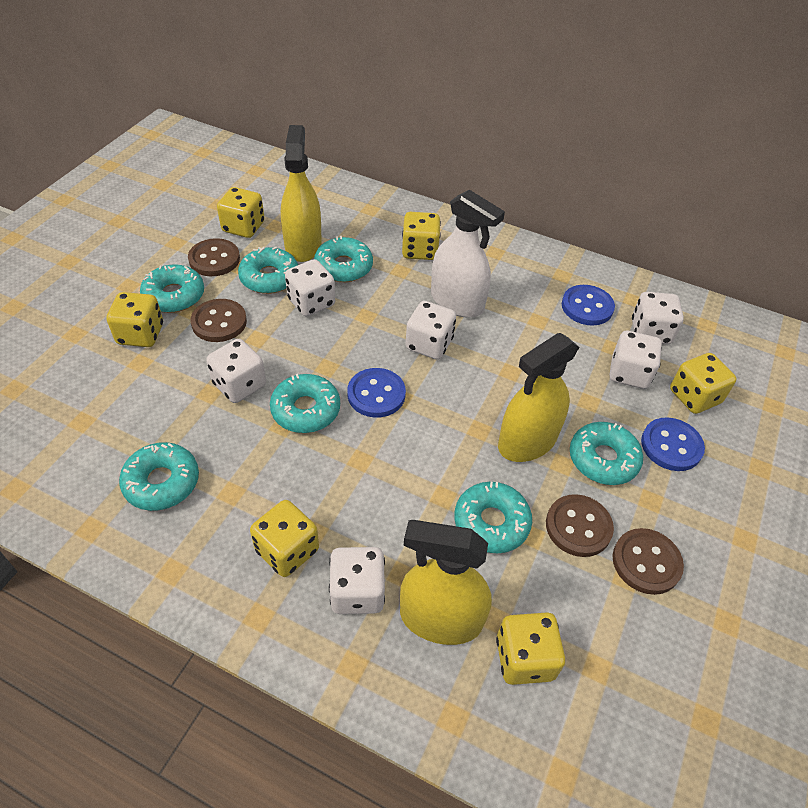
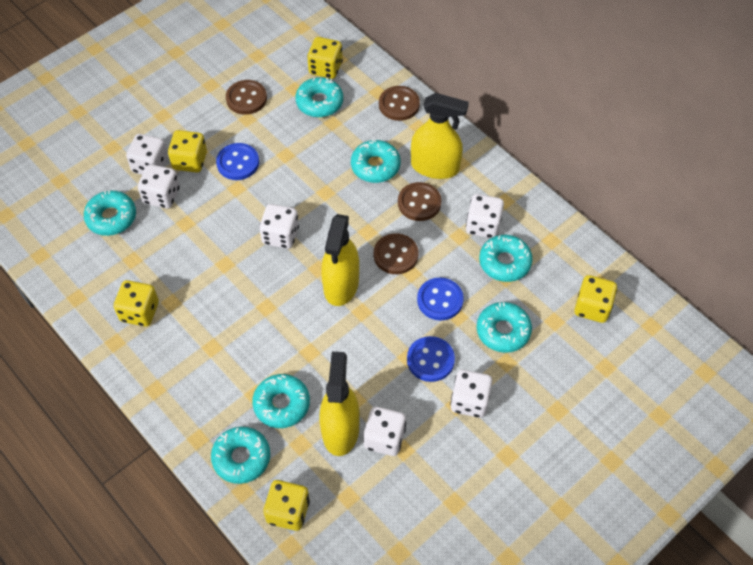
white spray bottle: [431,190,505,318] = 1 -> none = 0
yellow dice: [107,292,163,347] [217,187,265,238] [250,500,319,577] [402,212,441,260] [496,612,565,685] [670,353,737,414] = 6 -> [114,280,159,327] [168,130,207,173] [263,480,310,531] [307,37,343,79] [574,275,617,323] = 5

